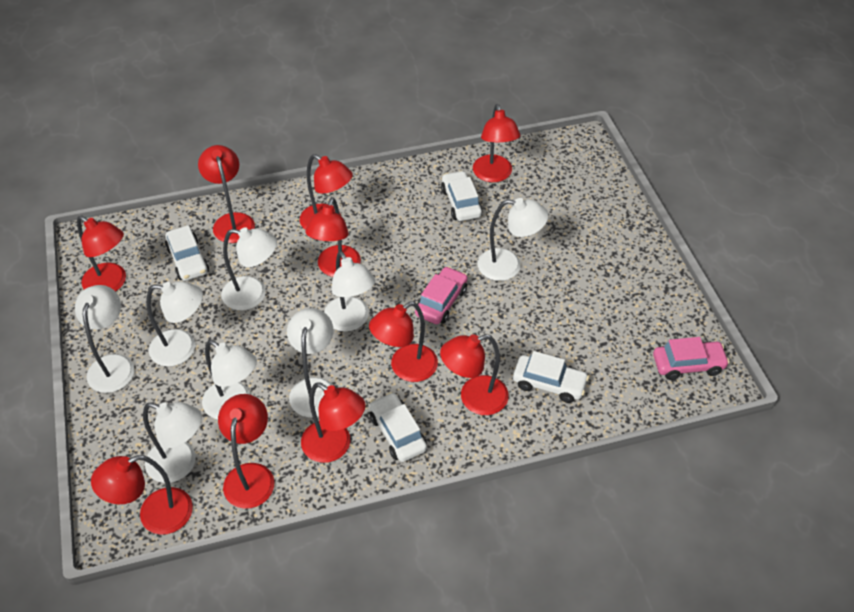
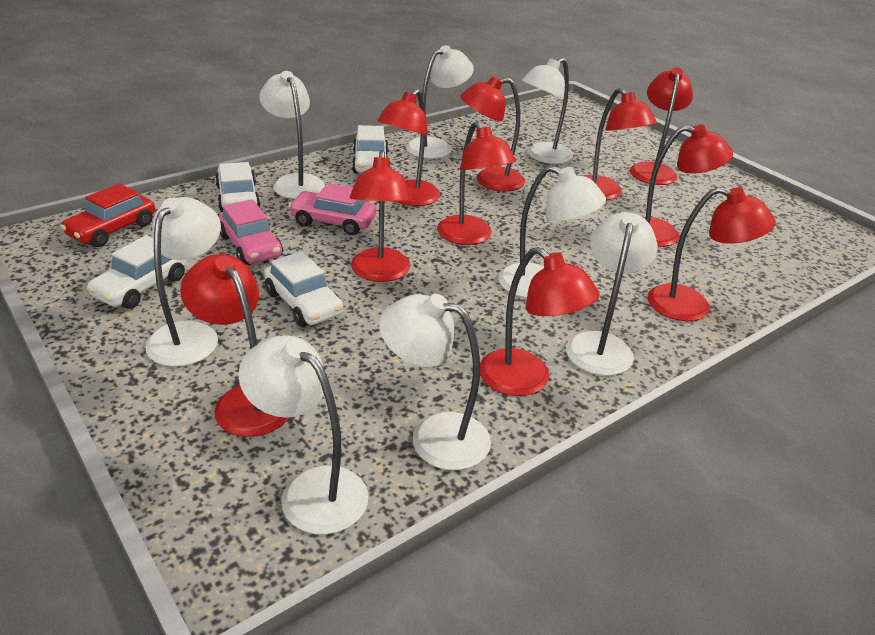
red car: none = 0 -> [60,183,155,247] = 1

